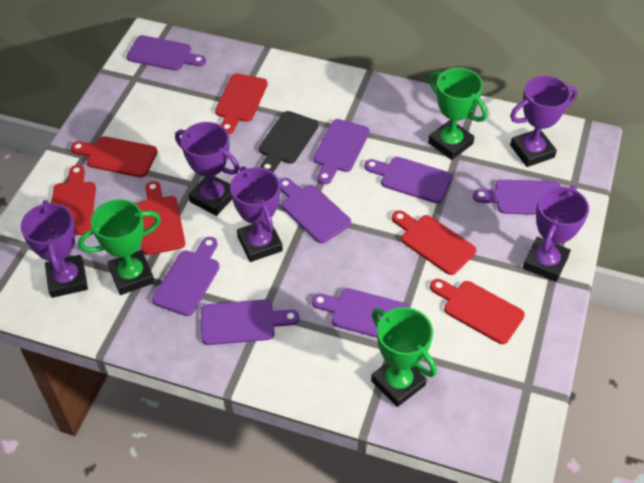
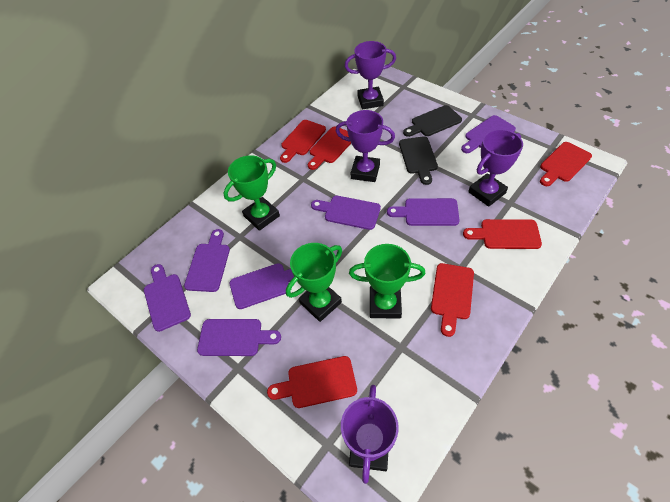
black cutting board: [259,111,318,172] = 1 -> [399,136,438,185] [403,105,462,137] = 2
purple cutting board: [126,35,206,71] [152,237,220,316] [201,299,299,345] [279,178,351,243] [312,288,410,338] [313,119,370,184] [364,157,452,203] [473,180,561,215] = 8 -> [144,264,191,332] [184,229,230,292] [197,319,281,356] [229,263,294,309] [311,196,381,230] [387,198,460,226] [461,115,516,153] = 7
purple trophy: [21,200,88,298] [175,122,240,216] [230,166,283,262] [510,76,578,167] [523,186,589,282] = 5 -> [336,110,395,182] [341,385,399,484] [345,41,396,109] [468,129,523,207] = 4

